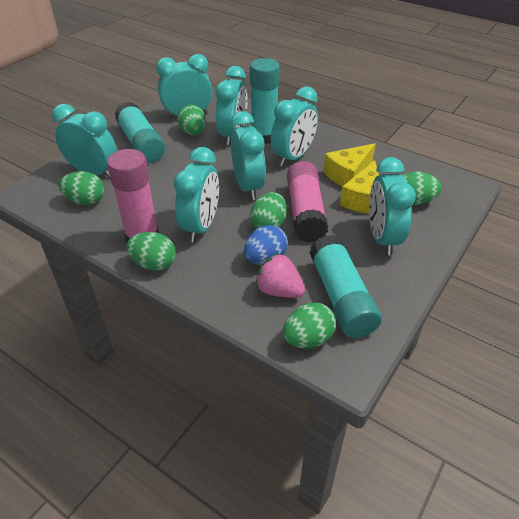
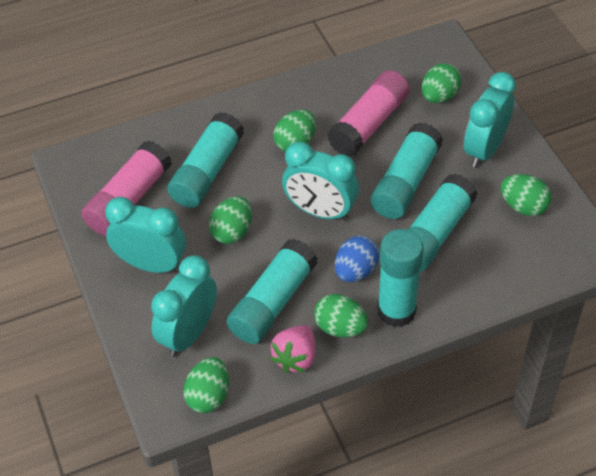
turquoise clock: [52,104,117,178] [156,54,212,119] [174,147,219,242] [216,66,248,145] [230,111,266,200] [271,86,318,167] [369,157,416,255] = 7 -> [105,197,186,273] [151,255,217,357] [282,141,359,221] [464,72,516,168] = 4
turquoise glue stick: [115,102,165,163] [250,58,280,144] [309,235,382,338] = 3 -> [167,112,244,208] [227,239,318,344] [371,122,443,219] [377,229,424,327] [407,174,478,272] = 5
yellow cheese: [323,143,376,186] [340,160,379,214] = 2 -> none = 0

